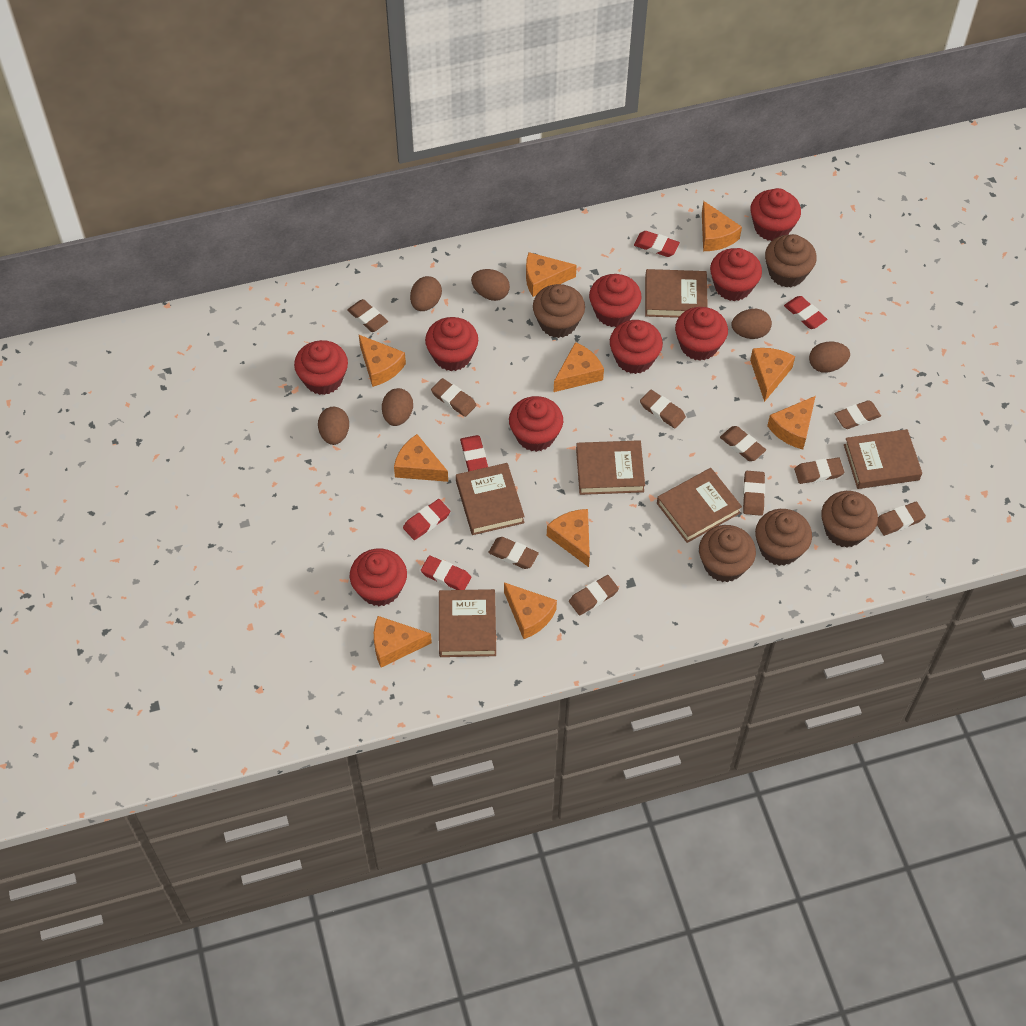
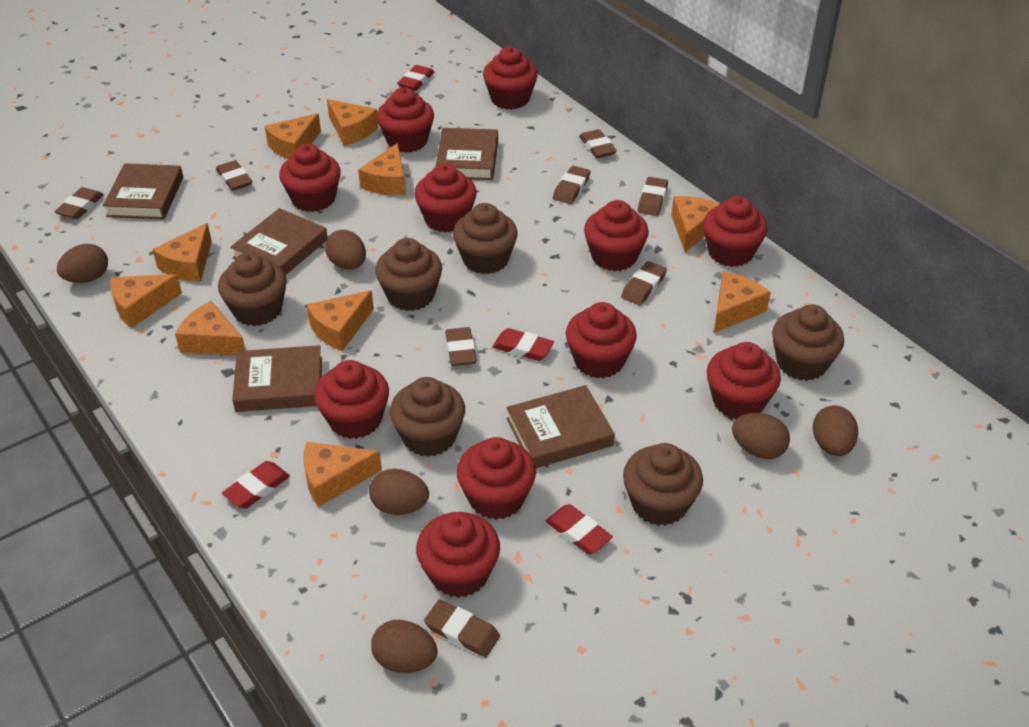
brown book: [439,589,496,657] [456,463,525,535] [576,440,645,495] [645,269,708,318] [657,468,742,543] [844,429,922,489] = 6 -> [103,163,183,219] [230,208,328,275] [232,345,322,412] [436,128,498,180] [506,385,615,468] = 5
brown cupcake: [533,284,585,338] [699,525,756,582] [755,509,812,566] [765,234,817,288] [821,491,878,548] = 5 -> [218,252,287,326] [375,238,442,311] [390,377,465,457] [453,203,518,274] [623,443,703,526] [772,304,844,381] = 6
brown eraser: [347,299,388,332] [431,378,477,417] [488,537,539,569] [569,575,619,615] [640,390,686,429] [720,426,766,461] [743,471,765,516] [794,457,844,484] [835,400,881,429] [877,502,926,536] = 10 -> [55,187,104,219] [216,160,252,191] [424,600,500,657] [445,327,477,366] [553,166,591,204] [579,129,617,158] [621,261,667,305] [638,177,668,216] = 8
red cupcake: [294,340,348,395] [350,549,407,606] [425,317,478,371] [509,396,563,452] [589,274,642,327] [610,320,663,374] [675,307,728,361] [710,248,762,301] [750,188,801,241] = 9 -> [279,144,341,212] [314,360,389,439] [377,87,434,153] [414,163,477,233] [416,512,500,598] [457,437,536,520] [483,47,538,110] [566,302,637,378] [584,200,649,271] [703,196,768,267] [707,342,781,420] = 11
red eraser: [403,499,451,540] [421,555,471,590] [460,435,488,471] [634,231,680,257] [784,296,827,329] = 5 -> [222,461,290,509] [397,65,434,91] [492,328,554,361] [545,504,613,554] = 4

